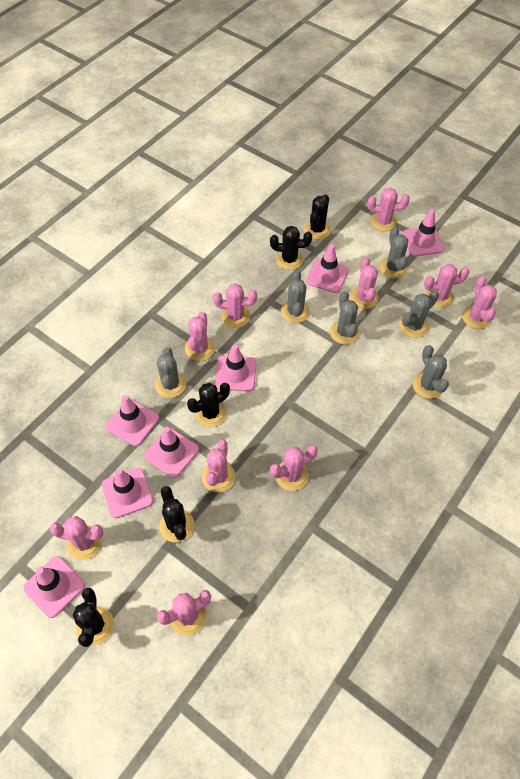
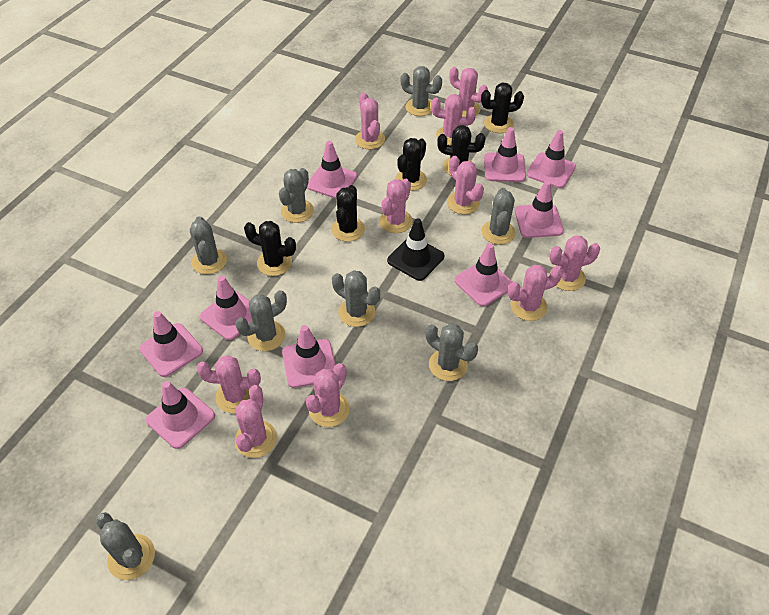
black traffic cone: none = 0 -> [387,218,444,281] = 1
grey cactus: [155,347,186,398] [281,270,310,323] [330,291,360,344] [379,227,408,278] [399,290,439,338] [413,345,449,399] = 6 -> [96,512,155,580] [190,216,227,274] [235,290,287,351] [279,168,314,223] [332,270,380,327] [400,66,442,116] [426,323,478,381] [482,188,516,245] = 8
pink traffic cone: [23,556,85,618] [102,468,153,518] [106,395,159,446] [144,427,199,478] [215,344,257,392] [306,244,349,293] [403,209,444,256] = 7 -> [139,311,203,377] [146,381,215,449] [200,276,252,340] [282,325,336,388] [307,141,357,199] [454,243,513,307] [484,127,526,182] [515,181,564,238] [526,130,576,188] = 9

